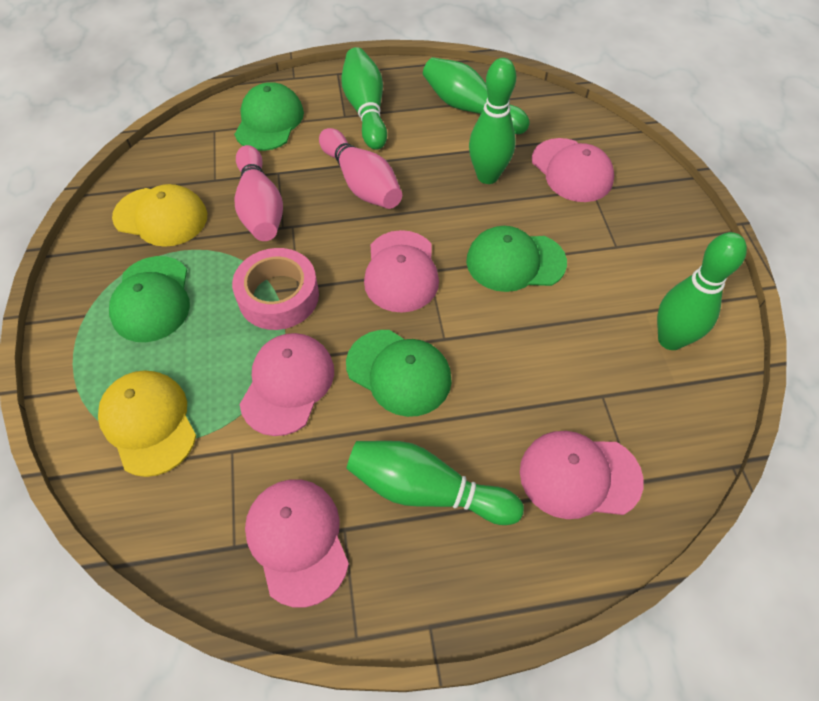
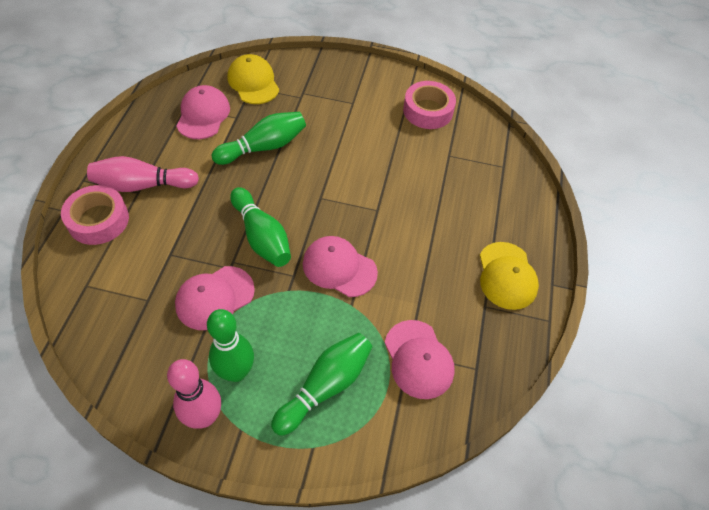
green bowling pin: [342,47,387,150] [347,441,524,525] [423,57,530,134] [469,58,516,184] [657,232,747,350] = 5 -> [207,309,254,382] [212,112,306,165] [230,187,291,267] [271,333,372,436] = 4
green cap: [109,256,190,342] [234,82,304,151] [346,330,452,417] [466,226,567,292] = 4 -> none = 0
pink cap: [240,333,334,436] [245,479,349,608] [364,230,439,313] [520,431,644,519] [532,138,614,202] = 5 -> [175,266,255,330] [176,85,230,139] [303,236,378,297] [385,320,455,399] = 4
pink tape: [232,248,319,330] = 1 -> [61,185,129,245] [403,81,456,129] = 2

